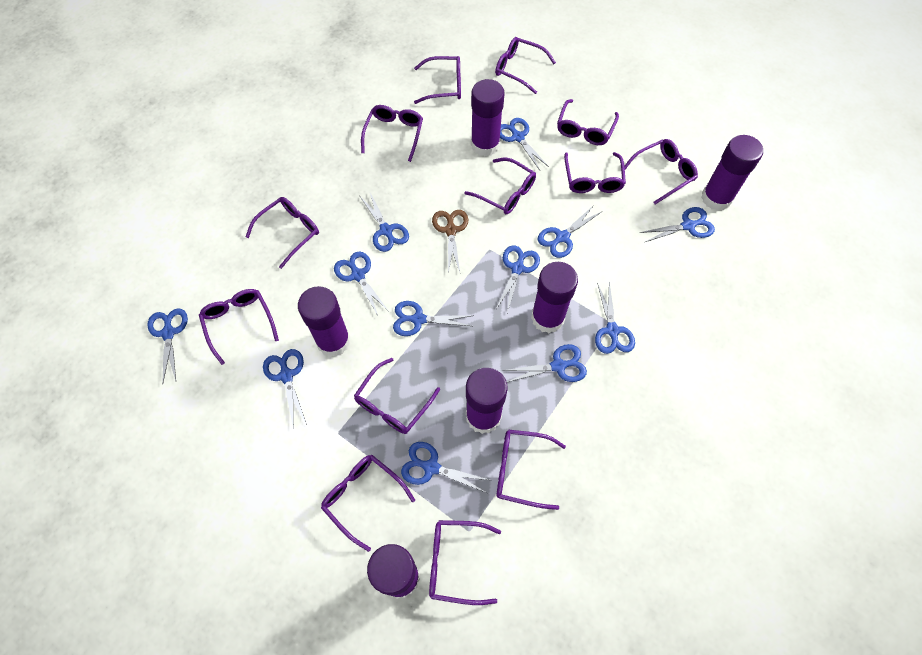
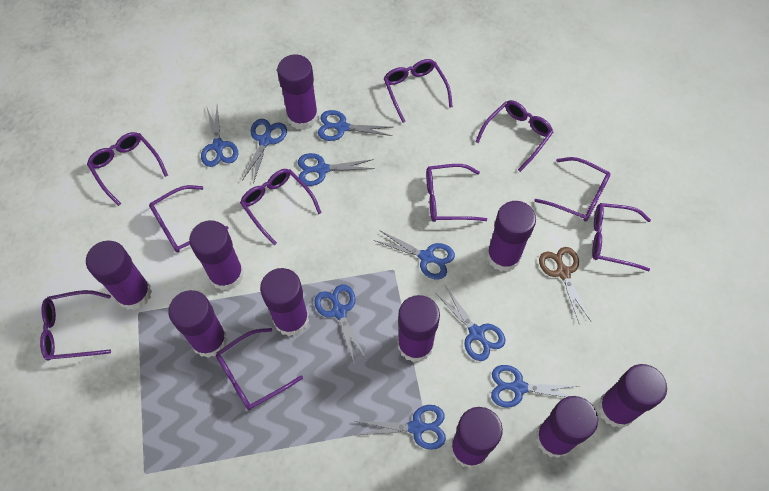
blue scissors: [147,308,188,384] [263,349,307,429] [334,251,388,315] [359,193,409,252] [393,301,471,336] [401,442,489,493] [496,245,540,313] [500,118,549,170] [502,344,587,382] [538,205,601,258] [595,282,635,354] [640,207,715,242] = 12 -> [201,106,238,167] [242,119,287,184] [298,153,375,186] [314,284,366,365] [318,110,392,141] [355,405,446,450] [374,230,455,280] [435,286,505,361] [491,365,577,408] = 9
purple glasses: [199,289,279,365] [245,197,319,269] [321,455,415,552] [354,358,440,434] [361,105,423,162] [414,56,461,104] [429,520,501,605] [464,157,536,214] [495,37,556,94] [496,430,566,510] [557,99,619,145] [564,152,626,193] [624,139,698,204] = 13 -> [40,290,111,361] [87,132,168,206] [149,185,229,253] [216,328,303,410] [240,169,322,245] [383,59,453,123] [426,164,487,222] [475,100,553,172] [534,157,611,221] [592,203,651,271] = 10
purple glue stick: [298,286,351,357] [367,544,420,599] [466,368,508,434] [471,79,505,157] [531,262,578,333] [701,135,763,211] = 6 -> [86,241,152,310] [168,290,228,358] [189,220,244,291] [260,268,309,336] [277,54,318,130] [398,295,440,362] [450,407,503,468] [487,201,536,272] [536,396,598,458] [598,364,667,428] = 10

